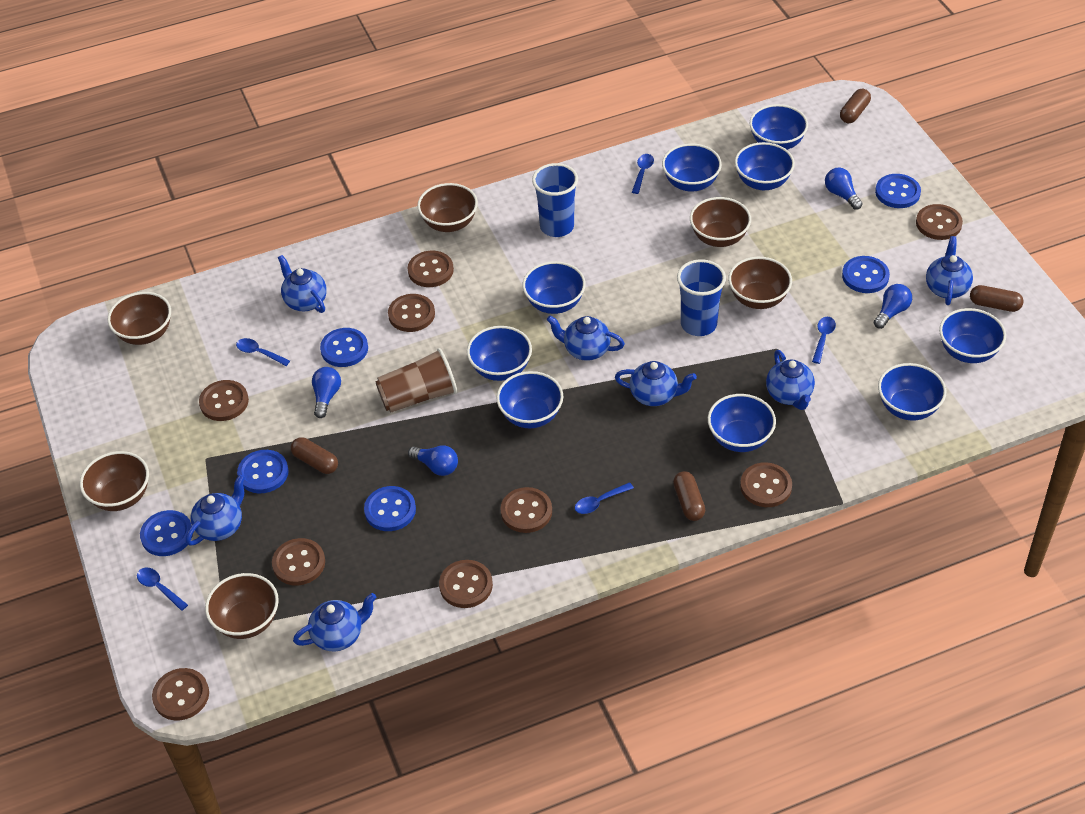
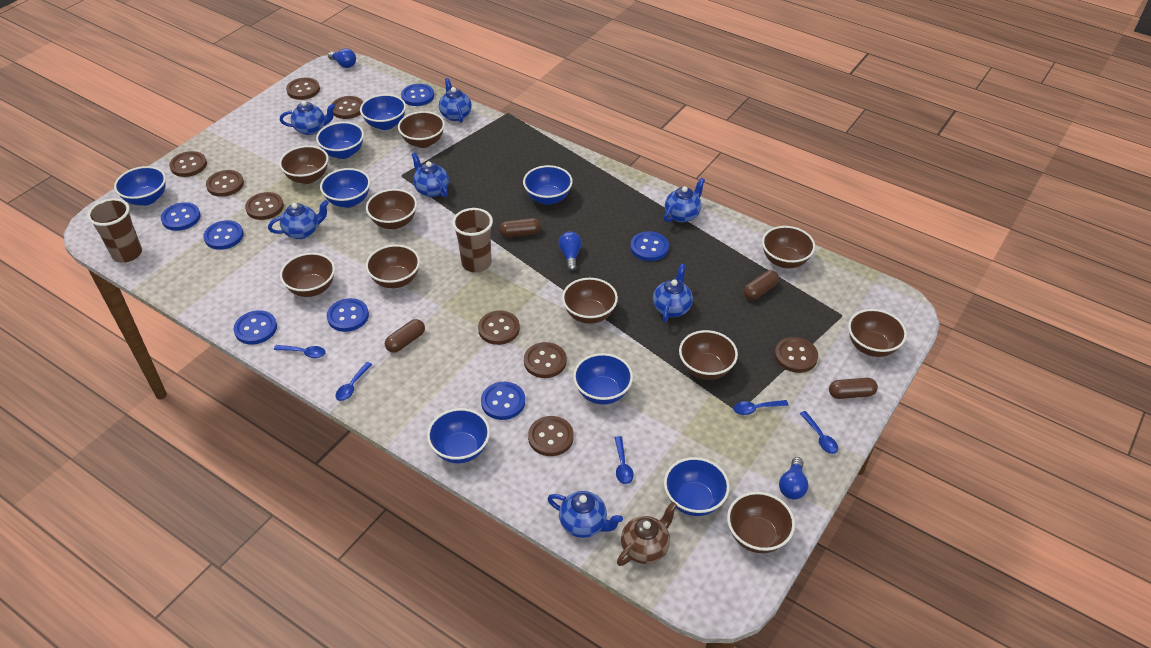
blue bowl: [467,326,532,381] [496,371,563,428] [523,261,586,314] [662,144,722,192] [708,394,776,452] [735,142,795,190] [750,104,808,150] [878,363,946,421] [939,308,1006,363] = 9 -> [114,166,166,206] [316,122,364,159] [320,168,370,208] [360,94,406,130] [427,408,490,463] [523,165,573,205] [573,353,633,404] [664,457,730,516] = 8
blue button: [140,510,193,556] [237,450,289,493] [320,328,368,367] [364,486,416,531] [842,256,890,293] [875,174,921,208] = 6 -> [161,202,201,231] [203,220,244,250] [233,310,277,345] [327,298,369,332] [401,84,434,106] [481,382,525,420] [630,231,669,261] = 7
blue cup: [532,163,578,237] [677,259,726,336] = 2 -> none = 0
blue light bulb: [312,367,341,418] [408,445,458,476] [825,168,863,210] [874,284,912,329] = 4 -> [328,48,356,68] [559,231,582,271] [779,457,808,500] = 3
brown bowl: [80,451,149,511] [108,292,171,345] [205,573,279,639] [417,183,478,232] [690,197,751,247] [728,257,792,309] = 6 -> [279,145,329,184] [280,253,335,297] [366,189,417,229] [366,245,420,288] [398,111,445,148] [562,278,618,324] [679,330,738,380] [727,492,795,553] [762,226,815,268] [848,309,907,357] = 10
brown cup: [376,348,457,412] = 1 -> [87,198,142,263] [452,208,493,272] = 2
brown teapot: none = 0 -> [617,502,677,566] = 1

